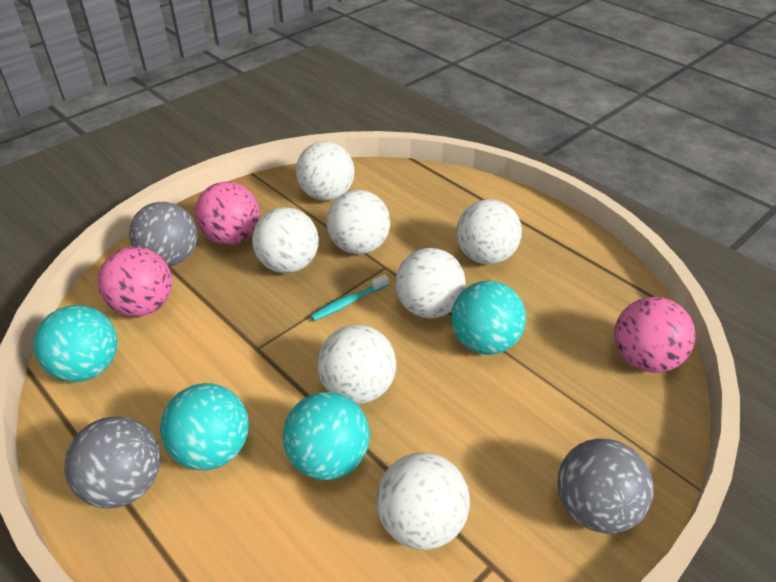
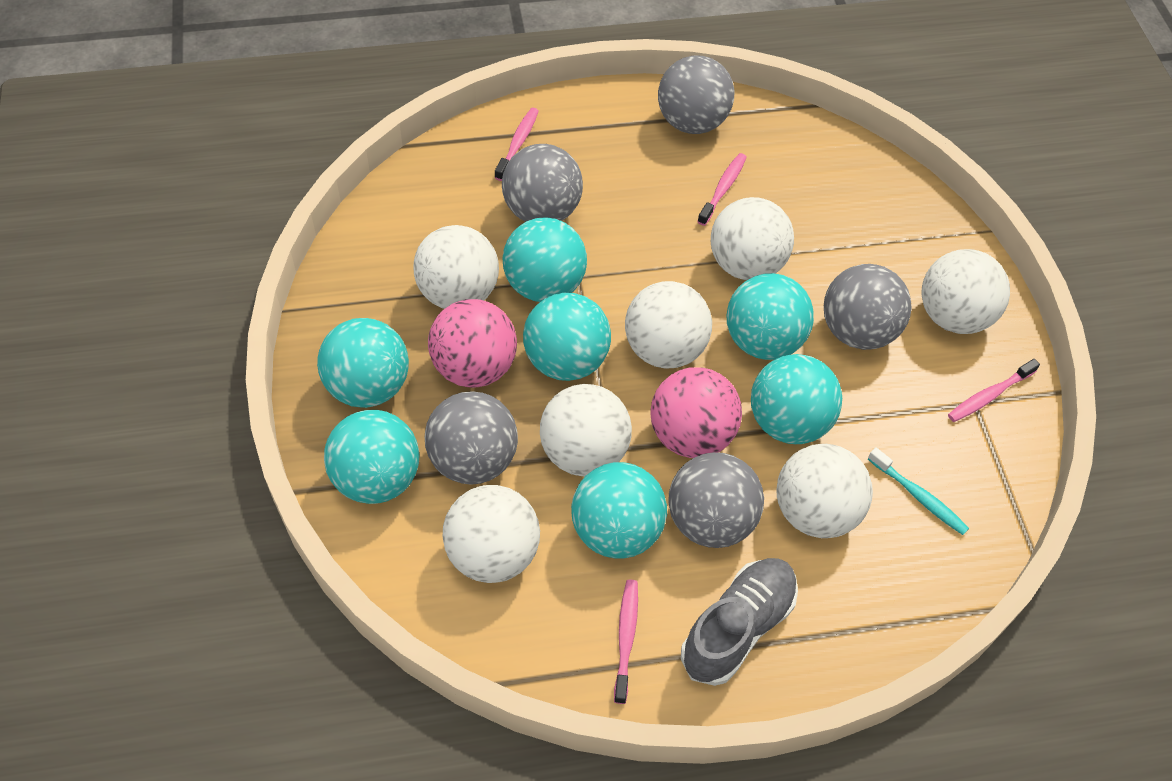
grey ball: [64,416,160,508] [129,202,198,267] [558,439,654,534] = 3 -> [425,391,518,485] [502,144,583,222] [658,56,734,134] [668,452,764,548] [824,264,912,350] = 5
grey shoe: none = 0 -> [681,558,798,686] = 1
pink ball: [98,247,172,317] [195,182,259,245] [614,297,696,373] = 3 -> [428,299,517,388] [650,367,742,458] = 2
pink toothbrush: none = 0 -> [494,108,539,181] [614,579,638,704] [697,153,747,226] [948,359,1040,422] = 4
turquoise ball: [33,305,118,382] [160,383,249,470] [283,392,370,480] [451,281,526,355] = 4 -> [317,318,409,408] [324,410,420,504] [503,217,587,302] [523,293,611,381] [571,462,667,558] [726,273,814,360] [751,354,842,444] = 7

